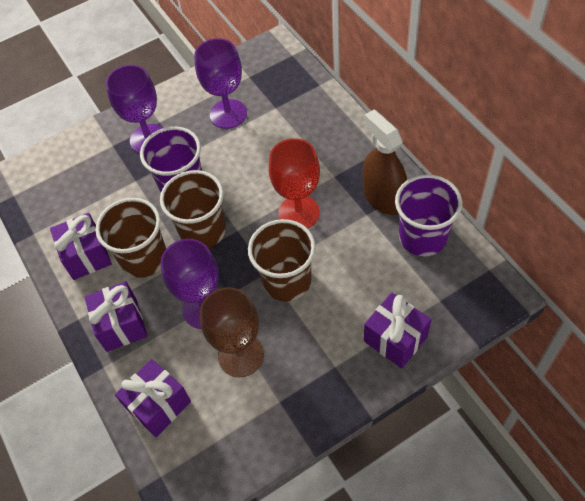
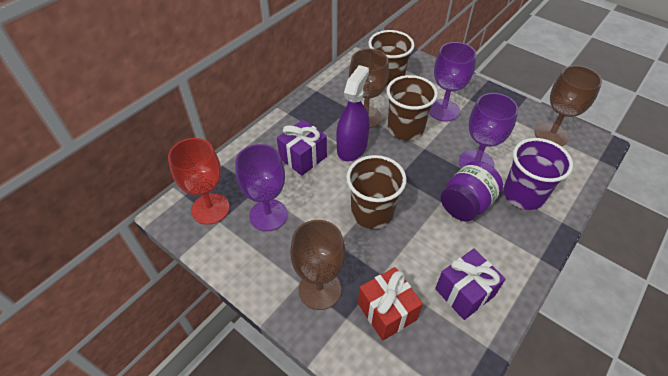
brown goblet: [200,287,264,377] = 1 -> [290,220,346,310] [349,49,389,128] [535,65,602,146] = 3
brown spray bottle: [362,110,407,215] = 1 -> none = 0
purple cup: [140,127,202,193] [395,174,462,256] = 2 -> [503,138,573,210] = 1
purple gift: [50,213,112,280] [85,281,147,352] [115,359,191,437] [364,293,431,368] = 4 -> [277,120,327,176] [435,249,505,320] = 2
purple jar: none = 0 -> [441,161,503,221] = 1
purple spray bottle: none = 0 -> [336,65,369,162] = 1
red gift: none = 0 -> [358,267,423,341] = 1

